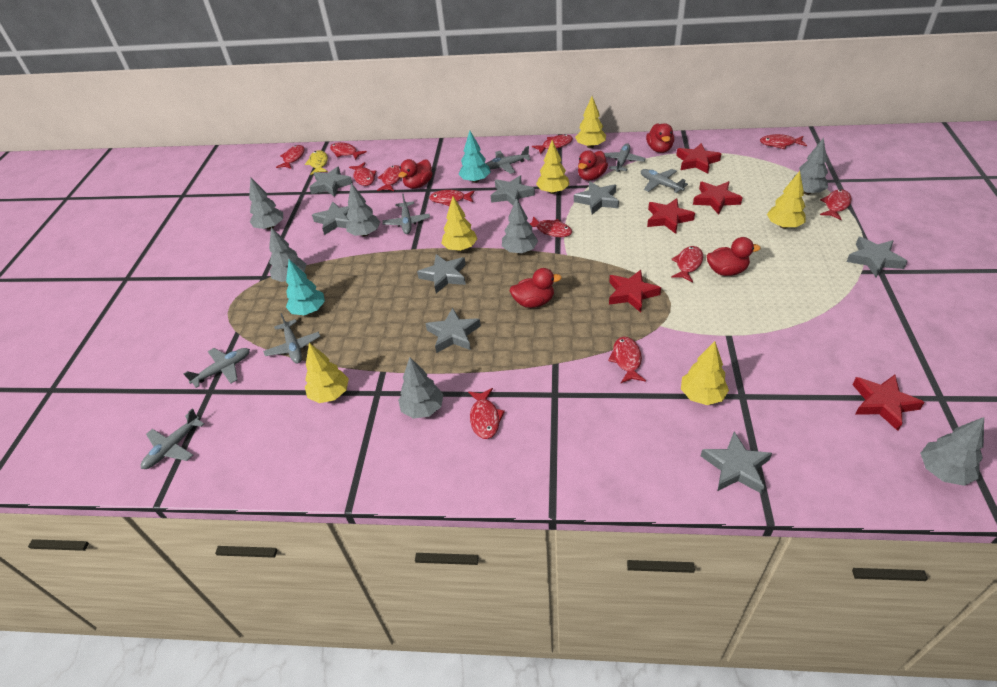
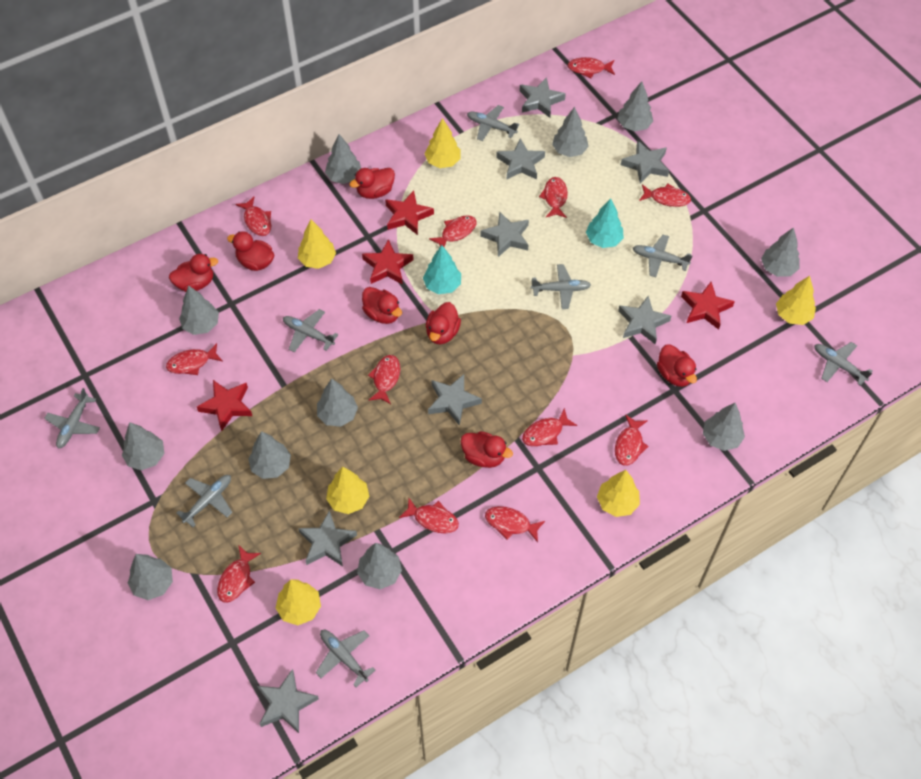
grey plane: [141,409,204,469] [184,348,250,388] [263,313,321,363] [382,194,430,234] [485,146,531,174] [604,143,646,172] [641,169,688,193] = 7 -> [44,388,100,448] [176,475,232,527] [283,309,339,352] [316,630,375,687] [467,105,520,141] [531,264,591,309] [633,235,692,277] [814,342,872,386] = 8
grey tree: [249,177,283,230] [269,227,306,282] [346,183,380,236] [398,357,443,419] [502,198,538,254] [791,138,828,195] [920,417,984,486] = 7 -> [122,422,164,470] [128,554,173,600] [179,285,219,335] [248,431,291,479] [317,378,358,427] [325,134,361,184] [357,543,402,589] [552,107,589,157] [617,81,653,131] [703,403,745,451] [761,227,799,277] = 11
red duck: [398,159,433,189] [510,268,562,308] [578,150,608,181] [646,123,674,153] [707,237,761,276] = 5 -> [169,254,218,292] [227,231,274,271] [350,168,395,199] [362,287,402,324] [426,302,461,344] [461,431,513,468] [657,344,697,387] = 7
red star: [609,270,661,312] [647,198,695,234] [676,143,721,173] [693,181,743,215] [852,375,925,431] = 5 -> [197,380,252,431] [362,239,414,285] [385,191,434,235] [681,282,735,330] = 4
yellow fish: [305,150,328,175] = 1 -> none = 0

